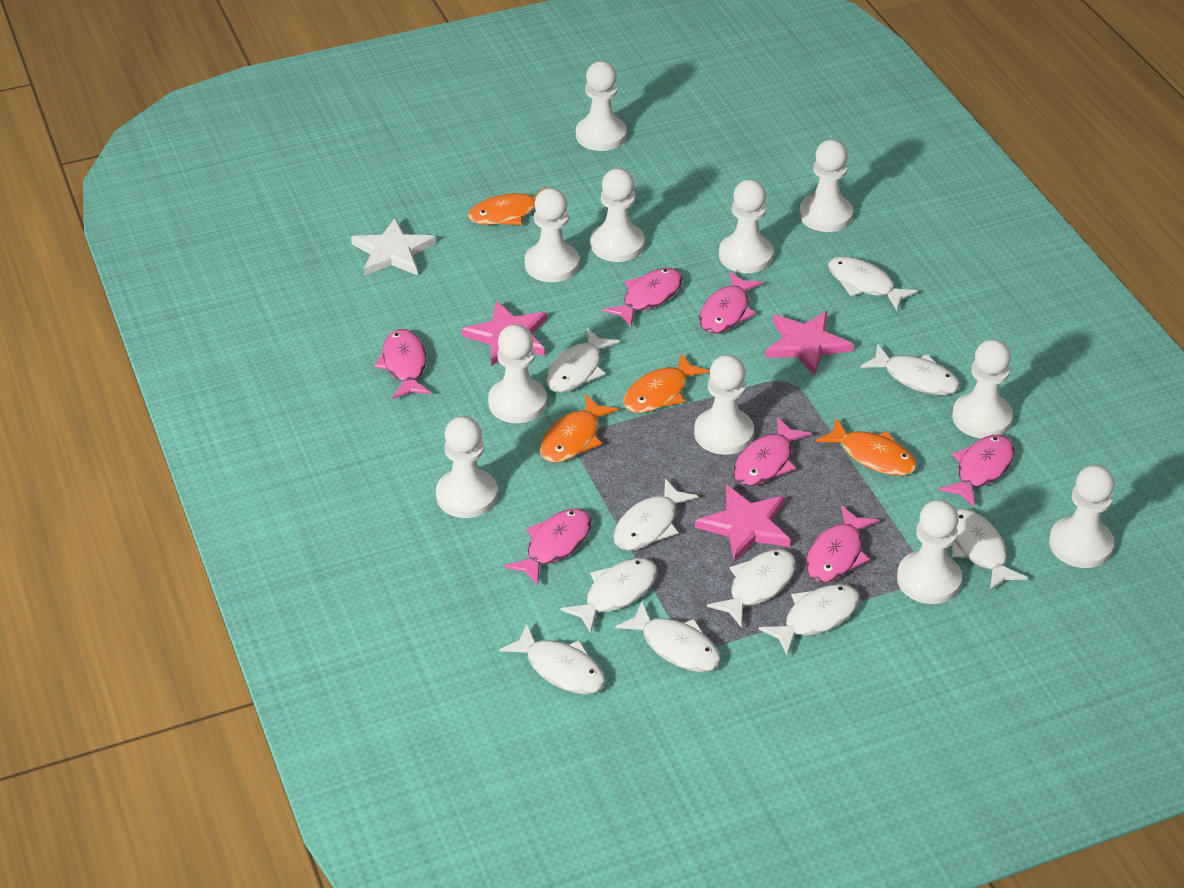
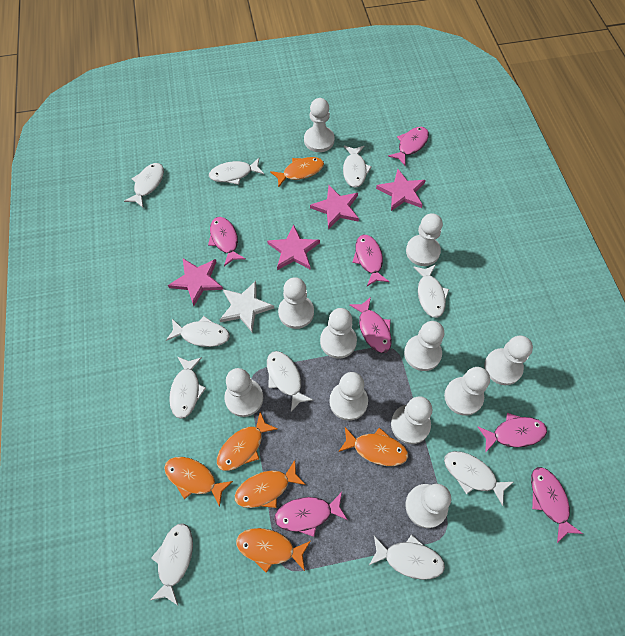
orange fish: [468,186,546,225] [540,394,619,463] [623,353,710,413] [816,418,917,476] = 4 -> [164,457,233,507] [217,412,278,471] [235,460,306,508] [236,528,311,573] [270,157,324,188] [338,427,408,466] = 6
pink star: [462,301,547,366] [695,485,791,562] [765,311,854,376] = 3 -> [168,258,223,306] [267,224,320,270] [310,185,359,229] [376,169,426,211] = 4

